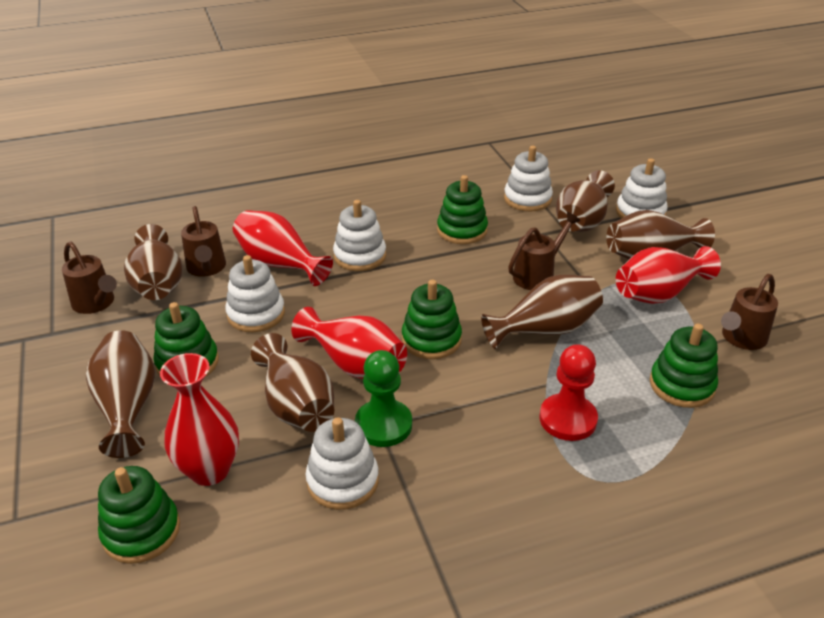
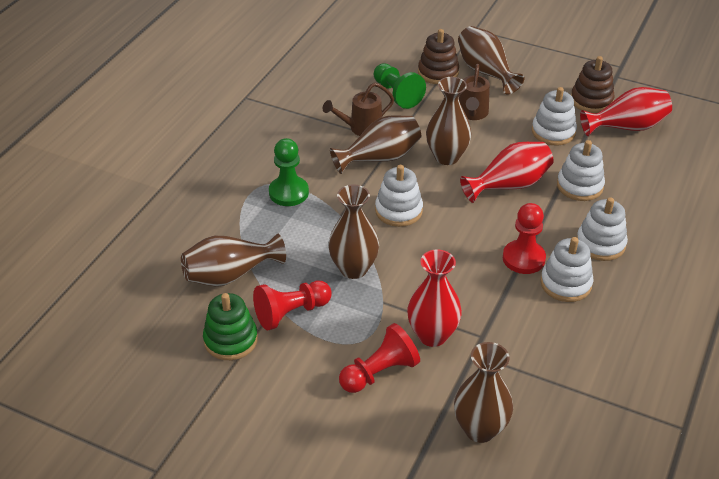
brown stacking toy: none = 0 -> [418,29,459,84] [571,56,615,113] = 2
brown watering can: [62,241,117,314] [181,206,226,277] [508,212,581,290] [721,274,778,350] = 4 -> [323,82,394,136] [459,64,490,120] = 2
green pawn: [355,350,412,447] = 1 -> [269,138,309,206] [374,63,426,109] = 2
green stacking toy: [98,466,180,564] [153,302,219,377] [402,280,462,359] [437,175,488,244] [650,324,718,408] = 5 -> [203,293,258,360] = 1
red pawn: [540,344,598,441] = 1 -> [253,281,332,330] [339,323,420,393] [503,203,546,274] = 3
red vase: [160,353,239,486] [233,210,333,286] [291,307,407,379] [616,246,721,304] = 4 -> [407,249,462,347] [460,142,554,203] [580,87,672,136] = 3

